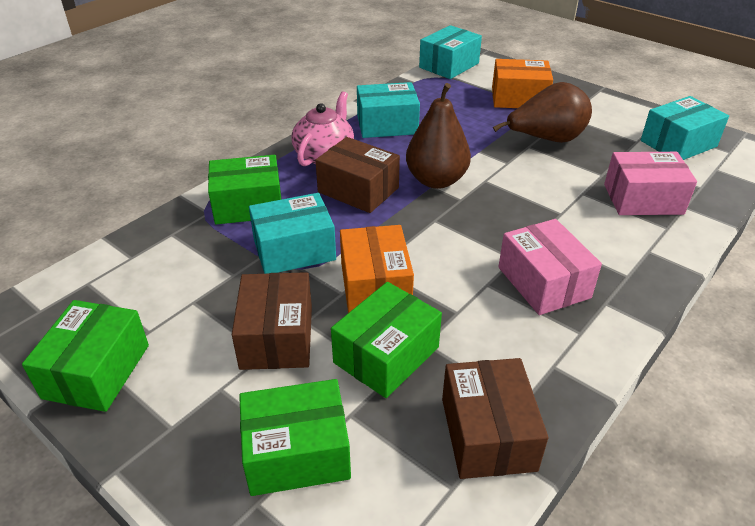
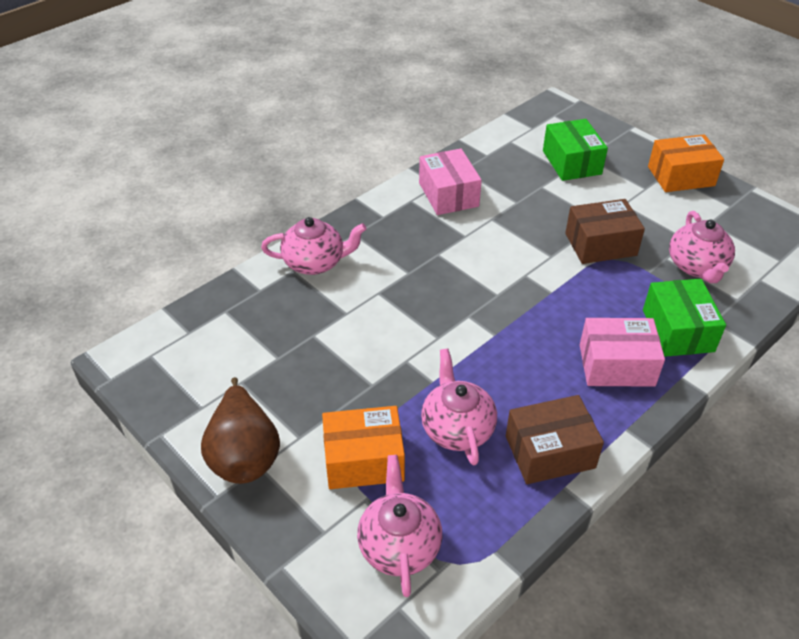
brown box: [232,272,312,370] [315,137,400,213] [442,358,548,479] = 3 -> [506,395,604,484] [565,199,645,264] = 2
brown pear: [406,83,471,189] [493,82,592,143] = 2 -> [201,377,280,484] = 1
green box: [22,300,149,412] [208,155,282,224] [239,379,351,496] [331,282,442,398] = 4 -> [543,119,608,181] [643,279,726,357] = 2
pink teapot: [291,91,354,166] = 1 -> [261,217,367,275] [357,455,442,597] [421,349,497,465] [669,211,735,283] = 4
turquoise box: [249,193,336,274] [357,82,420,138] [419,25,482,79] [641,96,729,160] = 4 -> none = 0

